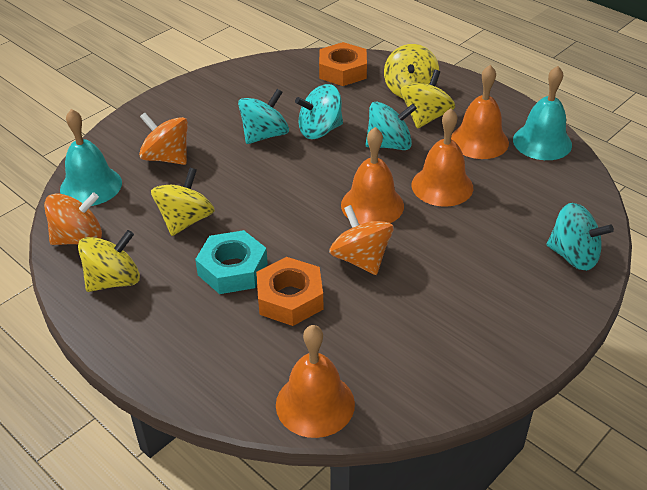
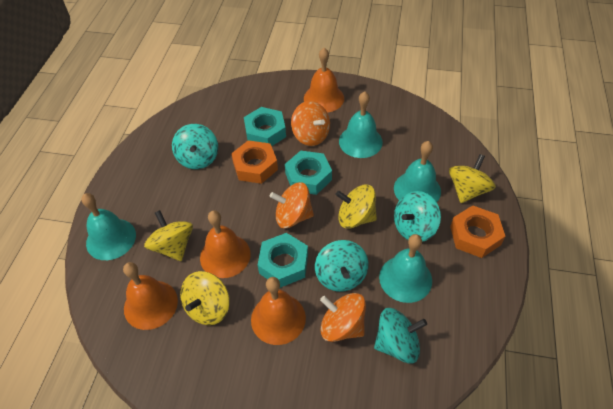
turquoise bell: [60,109,122,206] [513,66,572,160] = 2 -> [81,193,136,260] [339,91,383,158] [379,234,432,303] [394,141,441,202] = 4
turquoise nut: [195,230,268,294] = 1 -> [244,107,286,146] [258,233,308,288] [285,151,332,195] = 3

